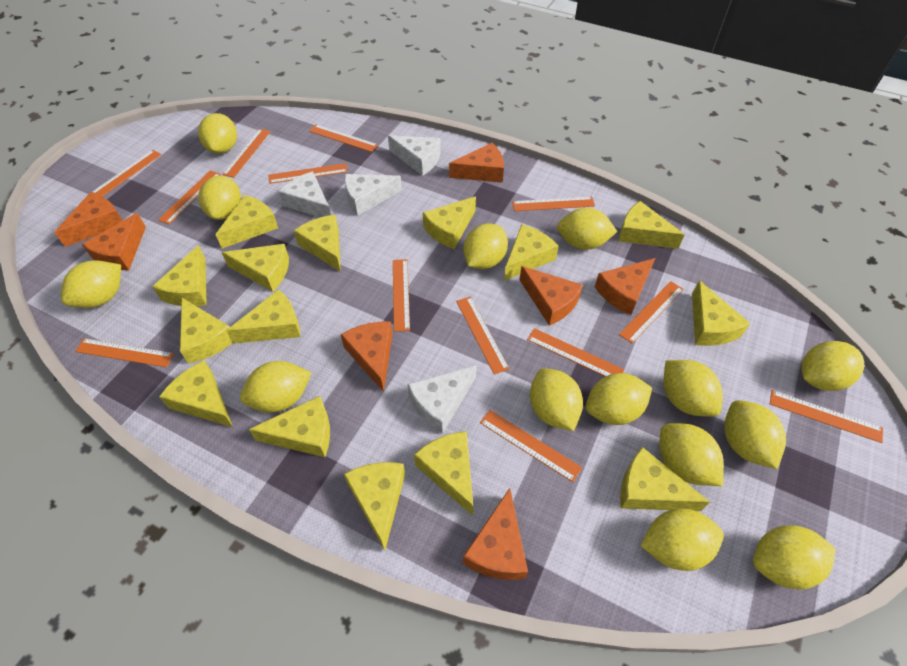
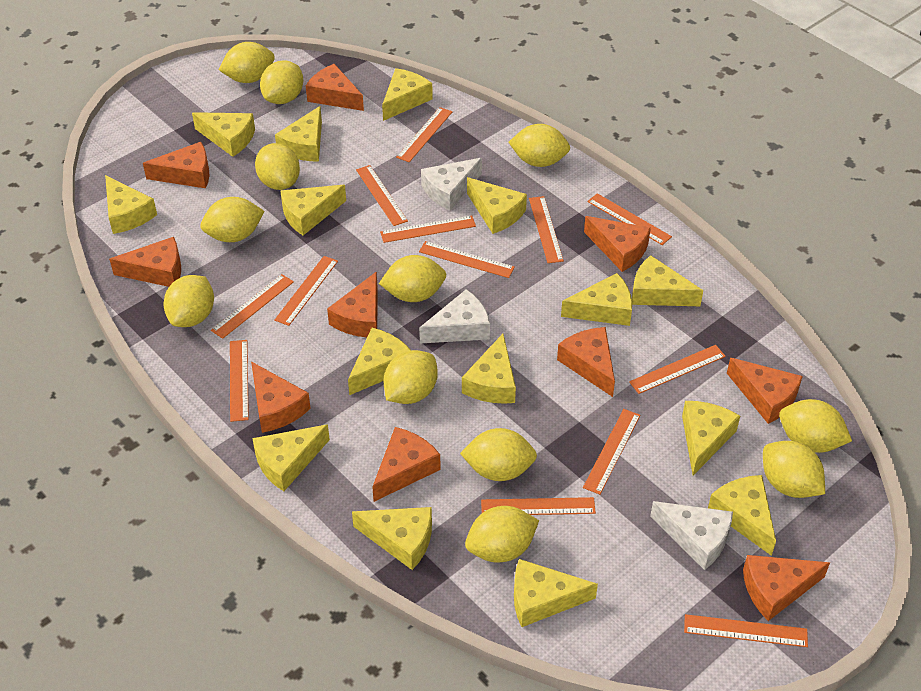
orange cheese: [54,193,123,247] [82,213,146,270] [341,322,393,392] [449,143,504,183] [463,488,528,580] [520,266,583,326] [595,258,655,315] = 7 -> [109,237,181,287] [143,142,209,188] [251,362,311,433] [306,64,364,111] [327,271,378,338] [372,427,441,502] [557,327,615,397] [584,216,651,272] [727,358,803,424] [743,555,830,621] = 10
white cheese: [279,171,331,217] [344,174,402,216] [388,135,441,176] [408,365,477,433] = 4 -> [419,289,490,343] [421,158,482,210] [650,501,733,570] = 3
yellow lemon: [61,260,121,308] [198,113,237,154] [198,176,241,220] [240,361,311,413] [463,223,508,269] [530,368,583,431] [557,208,618,250] [586,373,652,425] [641,508,724,571] [660,423,724,486] [663,360,723,417] [724,400,786,469] [753,525,835,590] [802,341,864,391] = 14 -> [163,275,214,327] [200,197,264,242] [219,42,275,83] [255,143,300,190] [260,60,303,104] [379,255,446,302] [383,350,438,404] [460,428,537,481] [465,506,539,562] [508,124,570,167] [763,441,825,498] [779,399,852,453] = 12

